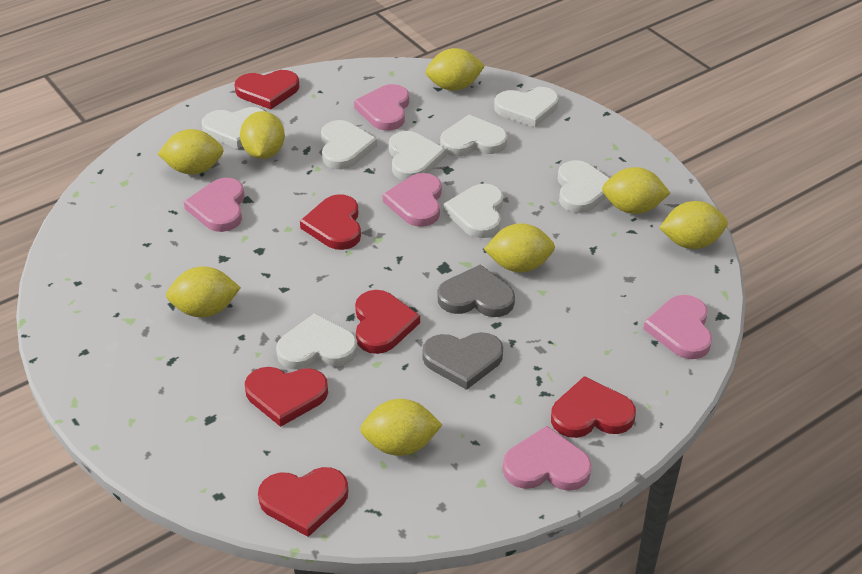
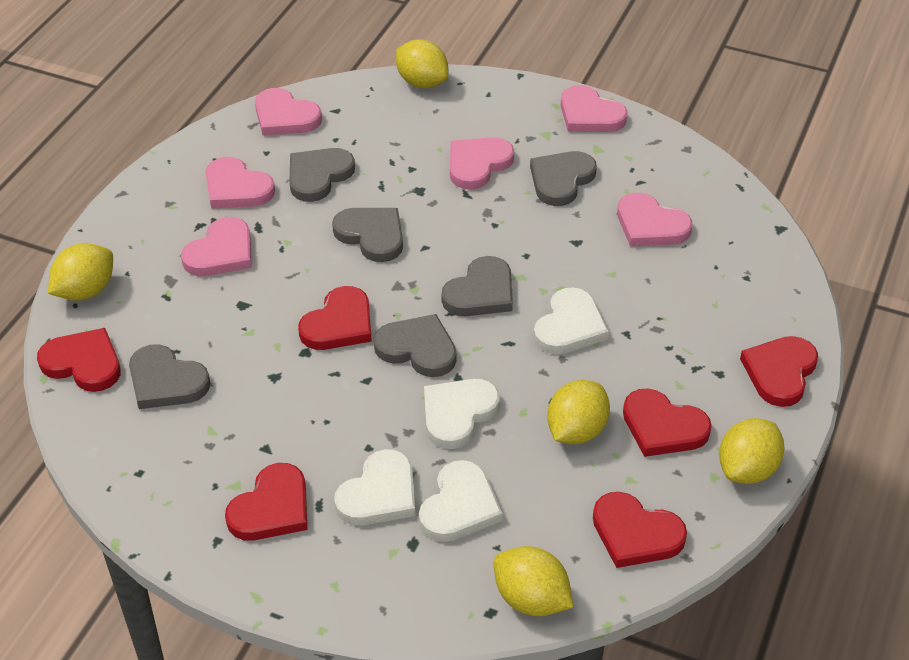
grey heart: [422,332,503,390] [438,264,515,317] = 2 -> [129,344,210,409] [289,148,355,202] [332,208,403,262] [374,314,456,377] [442,256,513,316] [530,151,597,206] = 6
pink heart: [184,178,245,232] [354,84,409,131] [383,173,442,227] [503,426,592,491] [643,295,712,359] = 5 -> [181,217,252,276] [206,157,275,208] [255,88,322,136] [450,137,514,190] [561,85,628,132] [617,193,692,247] = 6
white heart: [201,107,266,149] [276,313,358,370] [321,120,377,169] [389,131,446,180] [440,115,507,156] [443,184,503,238] [494,87,559,127] [558,160,610,213] = 8 -> [334,449,415,526] [419,460,502,542] [424,379,500,449] [534,287,609,354] = 4
yellow lemon: [158,129,224,175] [166,266,241,317] [240,111,285,159] [360,399,442,456] [426,48,485,91] [484,223,555,272] [602,167,670,214] [659,201,728,249] = 8 -> [48,243,113,301] [396,39,448,88] [494,546,573,616] [547,380,610,444] [719,418,785,484] = 5

